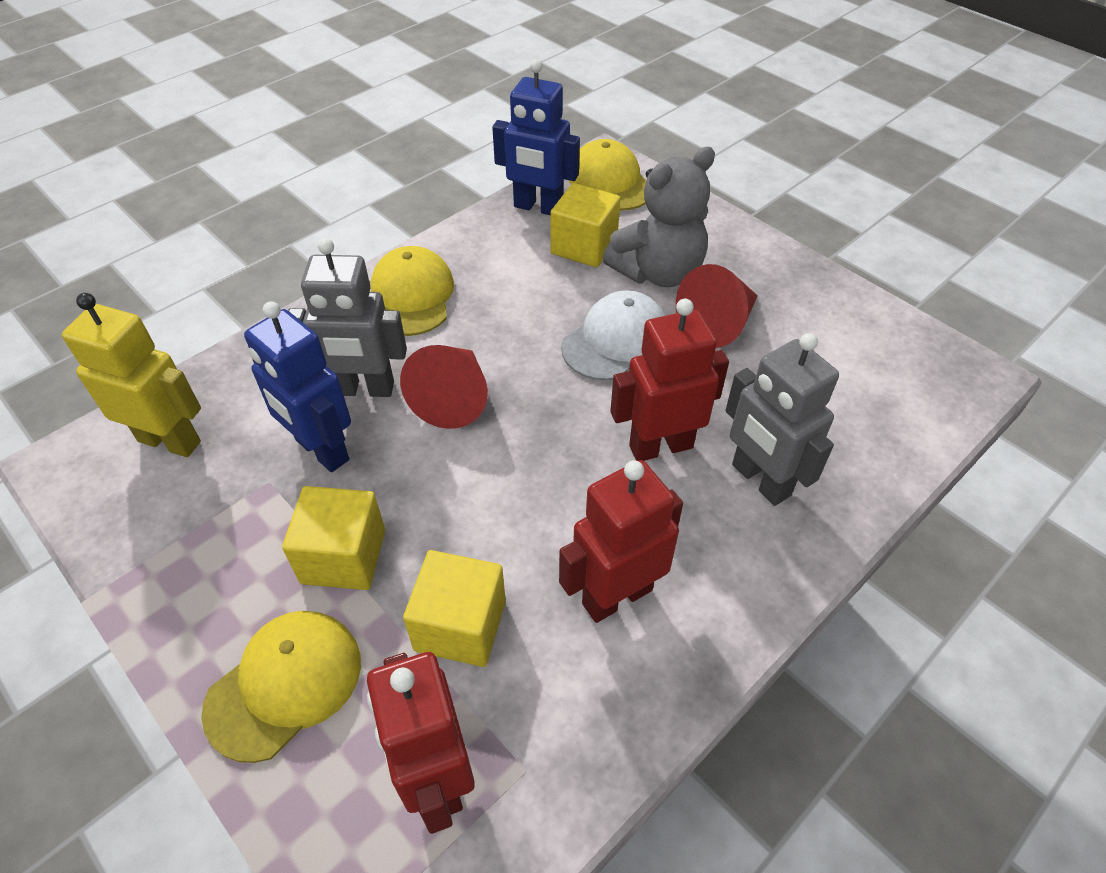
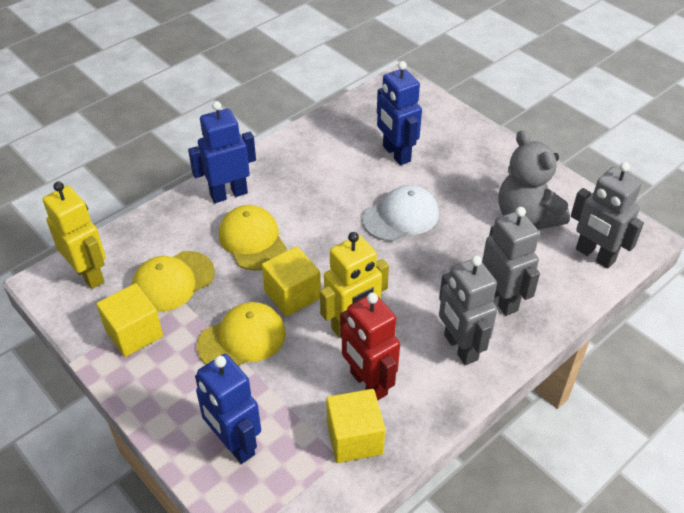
blue robot: [244,301,351,472] [492,59,580,215] = 2 -> [188,101,256,203] [195,354,261,464] [377,61,422,165] = 3
grey robot: [288,238,407,397] [725,333,839,506] = 2 -> [439,256,497,365] [482,207,540,316] [571,162,644,269] = 3
red cone: [400,345,488,429] [676,264,758,348] = 2 -> none = 0
red robot: [367,652,475,834] [559,460,683,623] [610,299,729,461] = 3 -> [340,292,400,401] = 1
yellow robot: [62,293,201,457] = 1 -> [43,181,106,289] [320,232,389,338] = 2

